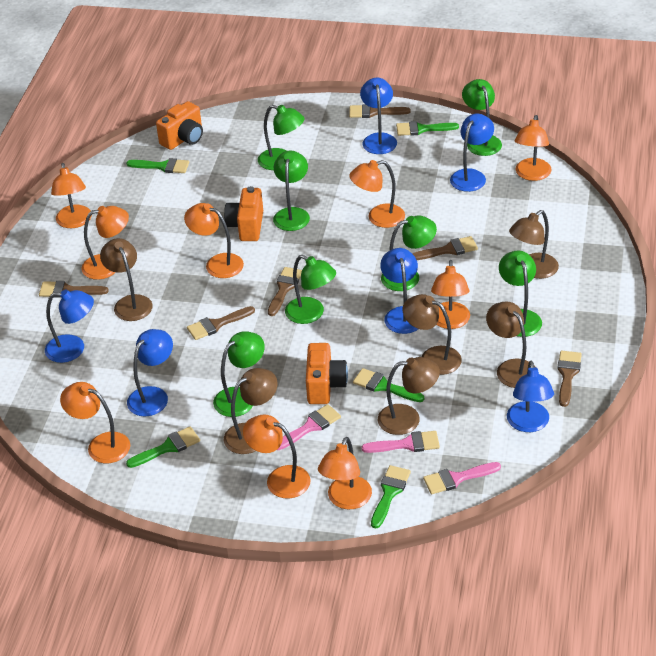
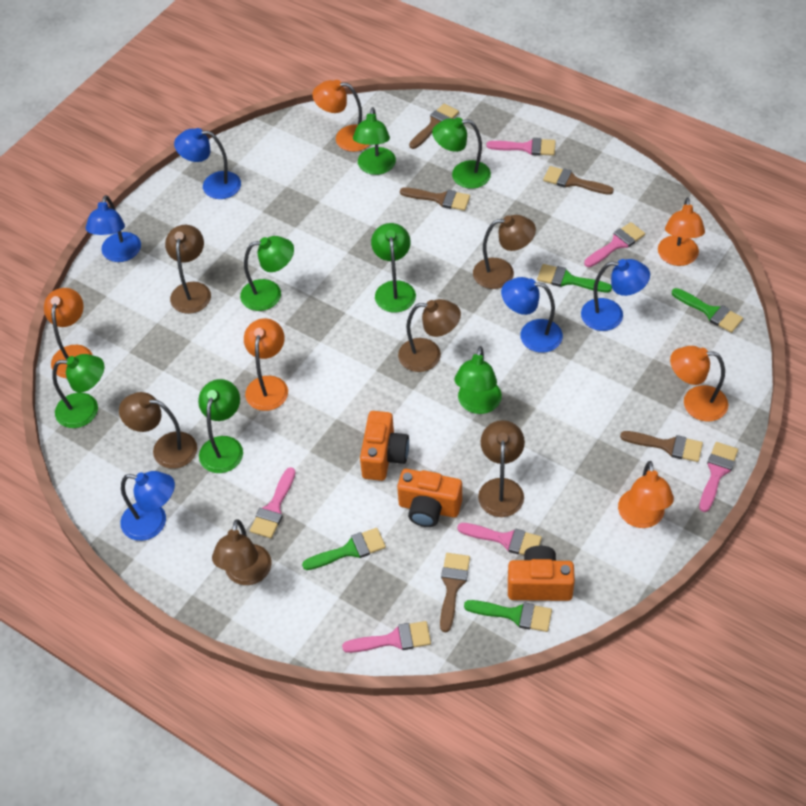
blue lamp: [45,289,94,363] [127,329,173,416] [360,78,397,154] [380,248,418,334] [450,113,494,192] [507,361,554,432] = 6 -> [86,195,141,262] [120,471,175,541] [174,128,241,199] [501,277,563,353] [581,259,650,331] = 5
brown brush: [39,281,109,298] [187,306,255,340] [268,267,302,316] [349,104,411,118] [412,236,478,260] [557,351,582,407] = 6 -> [400,187,470,211] [409,104,459,149] [440,553,470,632] [543,166,614,195] [620,431,703,462] = 5
green brush: [126,158,189,173] [126,426,200,468] [353,368,424,402] [371,465,411,528] [396,121,459,136] = 5 -> [302,528,386,570] [464,600,552,632] [537,264,612,292] [672,288,743,333] = 4
orange lamp: [51,163,92,228] [60,382,130,463] [82,206,129,280] [184,203,244,278] [243,415,311,498] [318,437,372,510] [349,160,405,228] [431,260,470,329] [515,115,551,181] = 9 -> [44,288,92,378] [244,318,288,411] [312,80,370,152] [618,461,674,528] [658,197,705,266] [670,346,728,422] = 6
pink brush: [277,404,341,450] [362,431,440,453] [423,462,501,494] = 3 -> [250,467,296,538] [342,621,431,653] [457,523,542,555] [486,138,556,156] [584,222,645,267] [699,442,738,512] = 6

